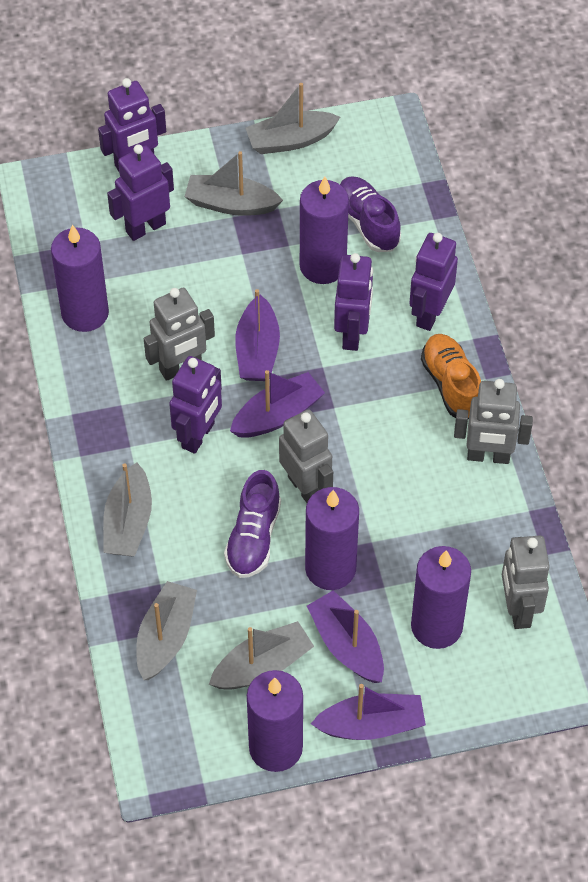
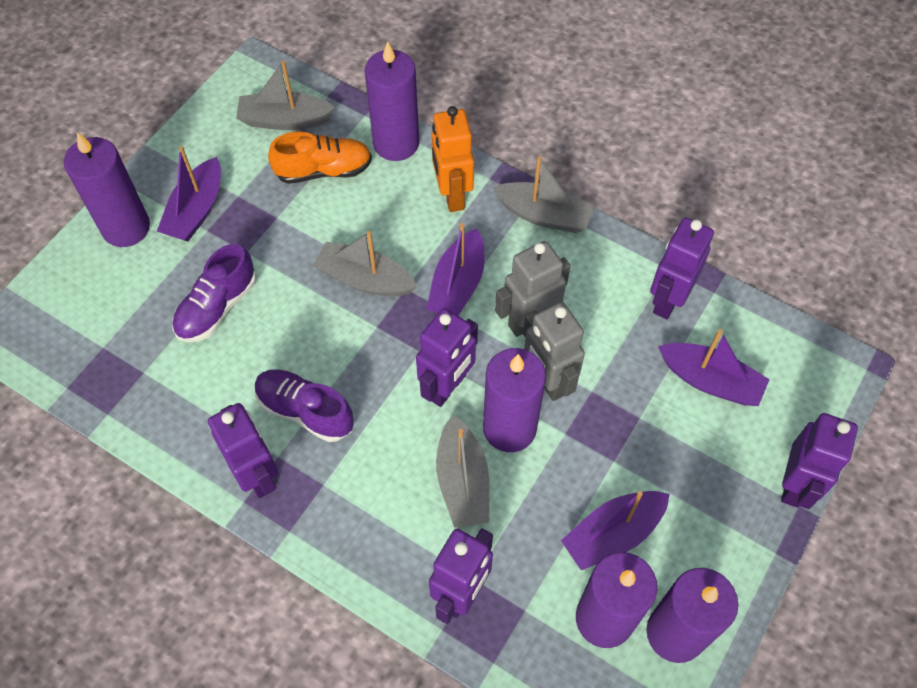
grey boat: [103,463,152,556] [136,581,197,680] [184,151,283,216] [209,621,314,690] [246,83,340,154] = 5 -> [236,61,335,130] [313,231,417,296] [436,415,489,528] [493,156,595,233] = 4
grey robot: [144,288,215,381] [279,409,333,503] [454,379,533,464] [502,535,550,629] = 4 -> [495,241,570,337] [523,302,585,401] = 2
orange robot: none = 0 -> [431,106,474,212] = 1

